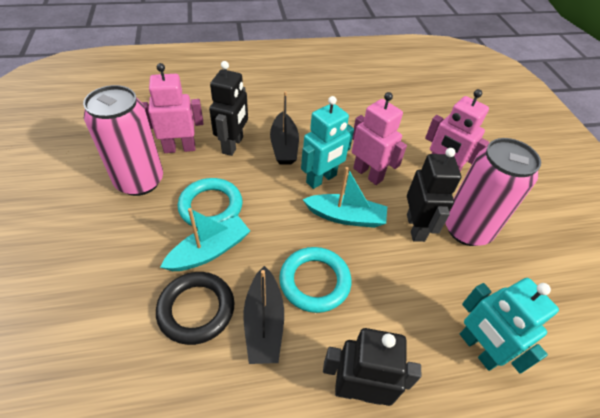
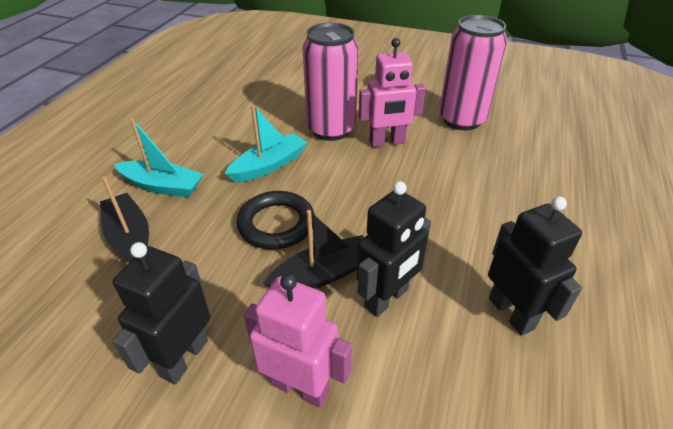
pink robot: [142,63,203,153] [352,92,407,185] [425,89,489,171] = 3 -> [244,273,352,407] [359,38,426,147] = 2
turquoise ring: [178,178,243,228] [279,247,351,313] = 2 -> none = 0
turquoise robot: [301,96,354,189] [460,278,559,373] = 2 -> none = 0

